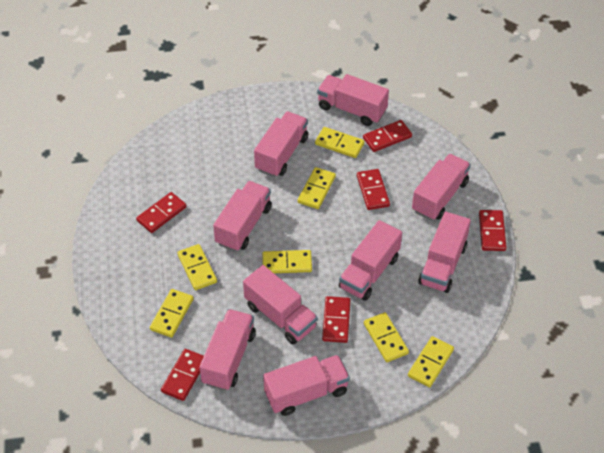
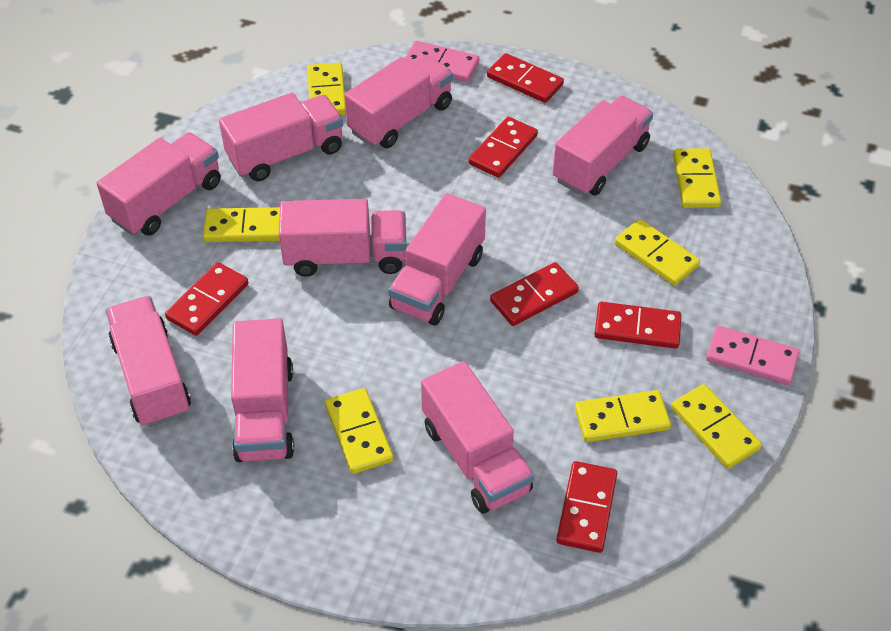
pink domino: none = 0 -> [405,41,479,82] [706,326,799,385] = 2

